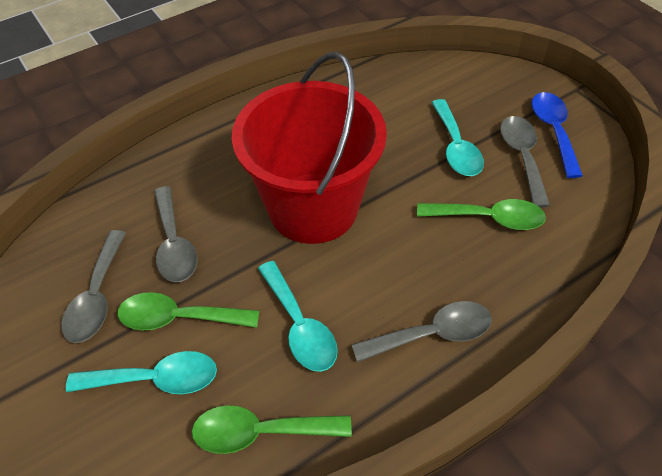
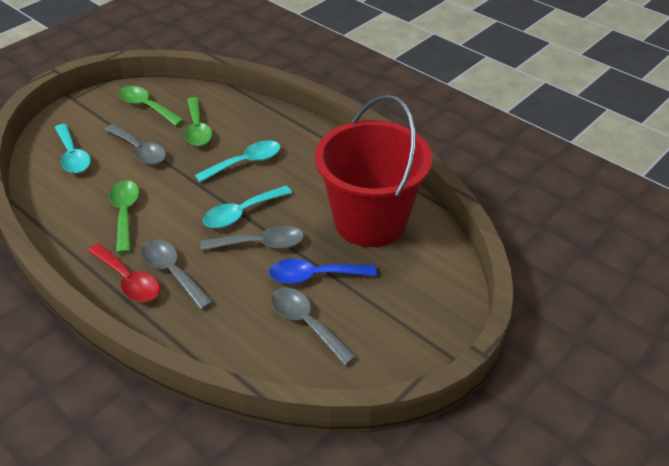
red spoon: none = 0 -> [88,243,160,302] = 1

